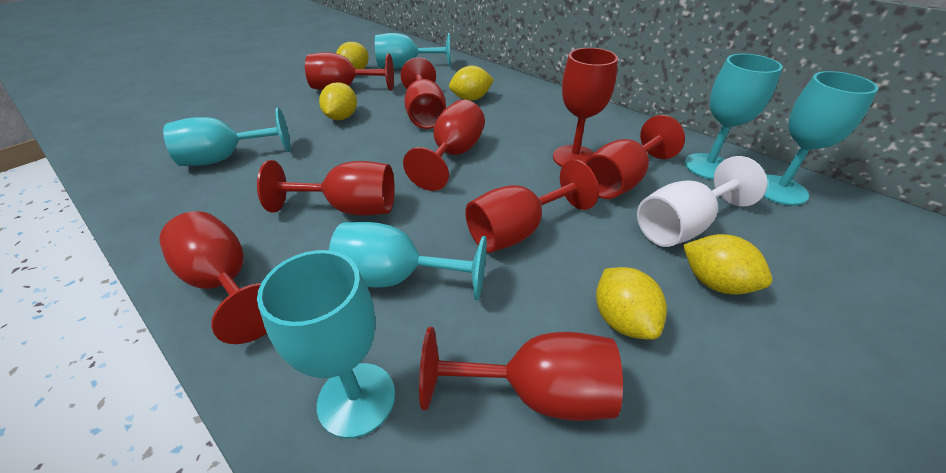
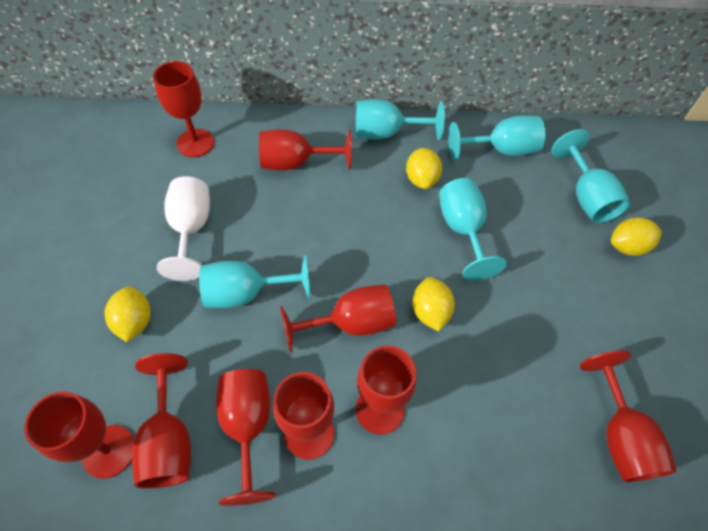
turquoise goblet: [163,108,291,166] [257,250,395,439] [329,222,487,300] [375,33,451,69] [685,54,783,180] [763,71,879,206] = 6 -> [199,254,311,308] [356,100,445,140] [439,178,507,281] [448,115,545,161] [551,129,630,223] = 5
yellow lemon: [319,82,357,120] [336,42,369,69] [449,66,494,101] [596,267,667,340] [683,234,772,295] = 5 -> [105,286,151,342] [406,148,442,189] [412,277,455,332] [611,217,662,256] = 4

